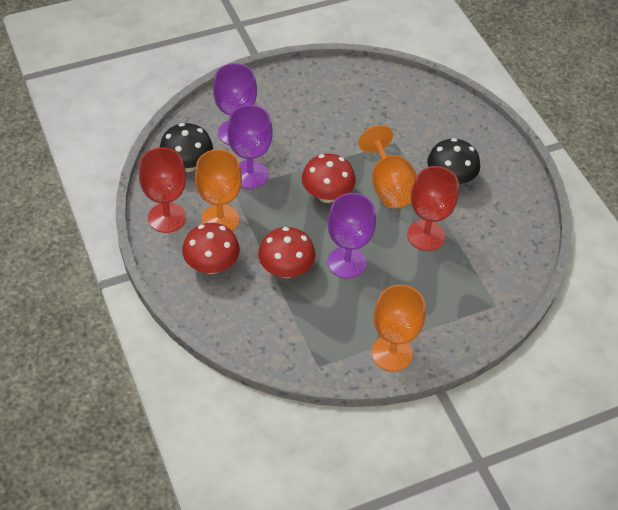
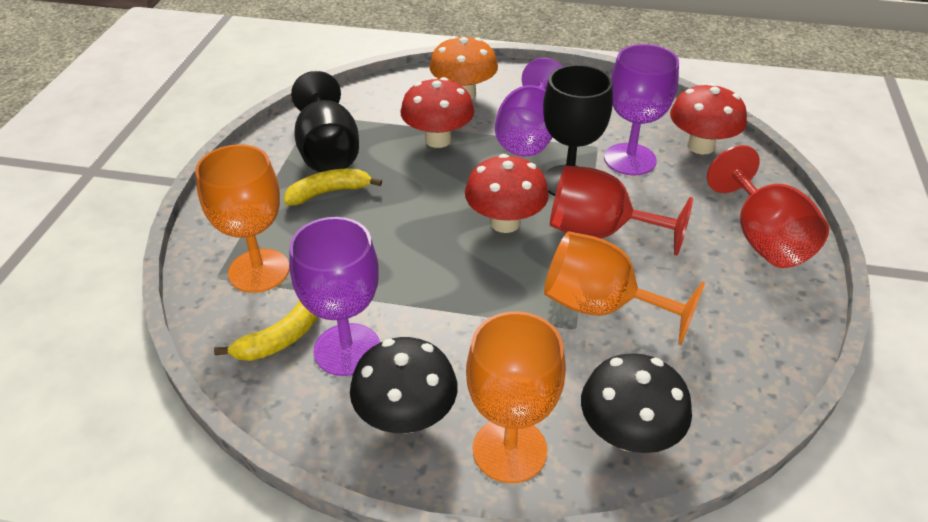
black goblet: none = 0 -> [291,71,359,172] [543,65,613,196] = 2
orange mushroom: none = 0 -> [429,36,498,99] = 1
yellow banana: none = 0 -> [214,300,318,361] [284,169,382,206] = 2

